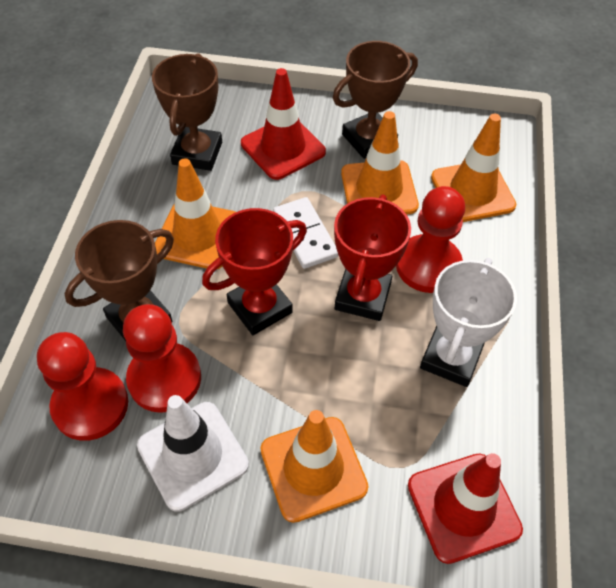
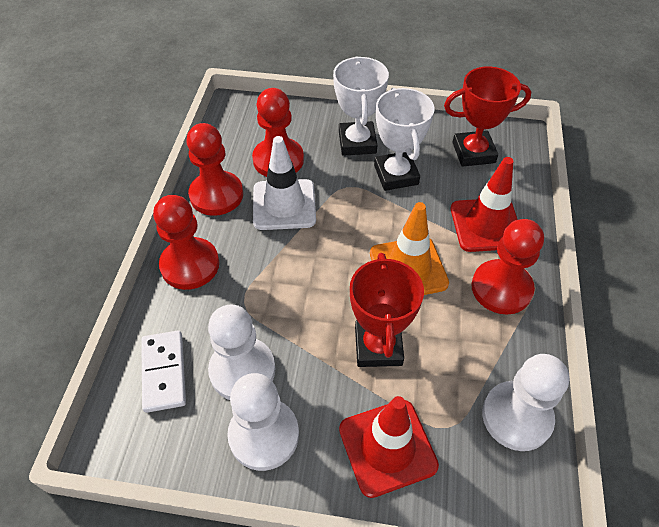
brown trophy: [65,220,174,341] [152,53,222,171] [333,41,418,159] = 3 -> none = 0
orange traffic cone: [155,158,235,269] [261,410,369,523] [341,111,419,215] [431,114,516,222] = 4 -> [370,202,449,295] = 1
red pawn: [37,332,128,441] [123,304,201,413] [396,186,465,293] = 3 -> [153,195,219,290] [186,123,243,216] [252,88,304,177] [472,219,544,314] = 4
white pawn: none = 0 -> [208,305,276,400] [227,373,299,471] [482,354,570,451] = 3
white trophy: [420,258,517,387] = 1 -> [333,57,389,156] [374,88,434,191] = 2

